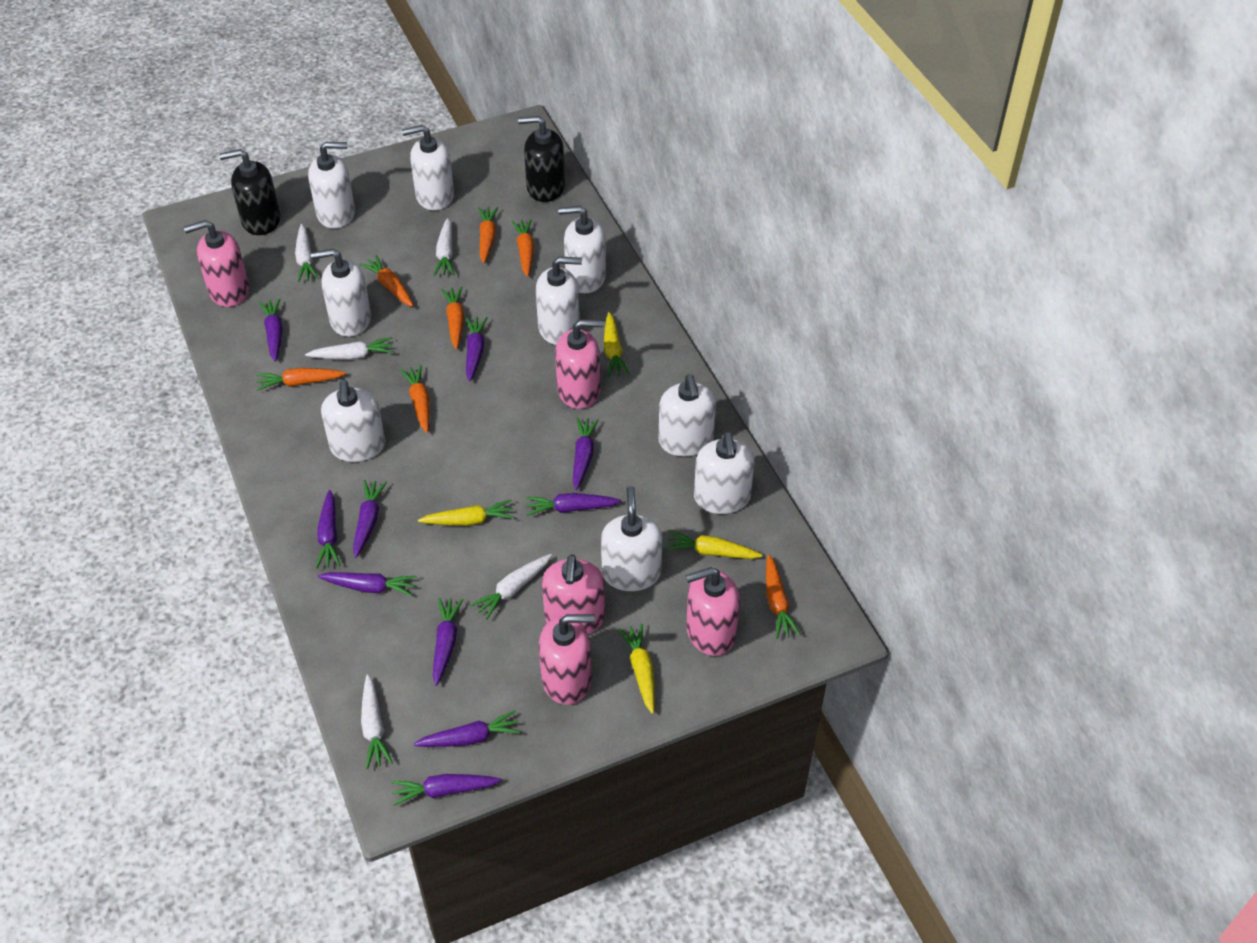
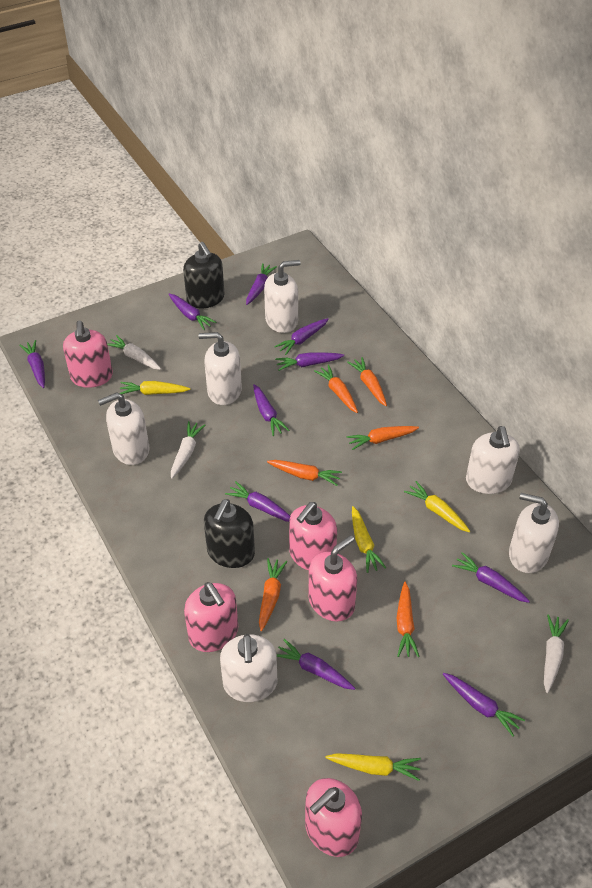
orange carrot: [256,368,346,391] [359,255,414,307] [400,365,430,433] [441,286,464,350] [478,207,498,264] [512,219,534,277] [766,554,801,639] = 7 -> [259,558,287,631] [267,460,342,486] [314,365,358,413] [346,426,419,450] [347,357,387,406] [397,582,420,657] = 6
white carrot: [295,224,319,282] [305,337,394,360] [361,675,393,769] [434,218,455,276] [471,554,552,620] = 5 -> [107,335,161,370] [171,421,205,479] [544,614,569,693] = 3
white soap dispenser: [308,142,355,229] [311,249,371,337] [321,380,385,462] [402,125,454,211] [536,256,582,345] [558,206,606,293] [601,486,662,591] [659,375,716,457] [694,432,755,514] = 9 -> [98,392,149,465] [198,332,242,405] [220,634,277,702] [264,260,301,333] [466,426,520,494] [509,493,559,573] = 6

